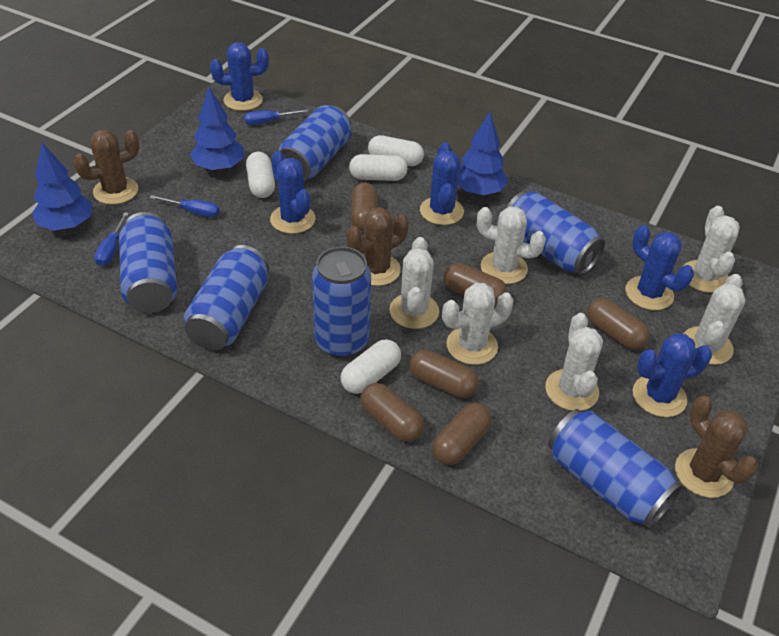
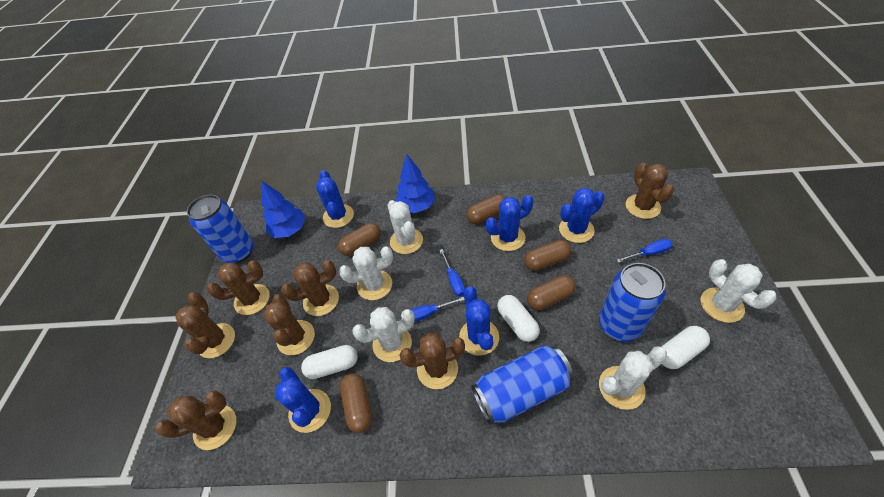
blue can: [119,212,177,313] [184,245,269,350] [279,105,351,181] [312,247,371,358] [506,191,605,275] [548,409,682,529] = 6 -> [187,195,253,263] [472,345,574,425] [599,263,665,342] = 3
blue tree: [32,143,93,231] [190,87,244,171] [458,112,508,196] = 3 -> [261,181,305,238] [395,154,435,213] = 2
brown cactus: [73,129,140,205] [347,207,409,286] [675,396,758,498] = 3 -> [156,391,236,450] [175,292,235,358] [207,260,270,315] [263,294,315,355] [281,260,339,316] [400,333,465,389] [626,163,674,219] = 7
brown capsule: [351,183,378,231] [360,383,424,442] [409,350,479,398] [432,403,492,465] [444,263,507,305] [587,298,650,350] = 6 -> [338,223,381,256] [340,373,372,433] [467,195,505,224] [524,240,571,271] [527,275,576,310] = 5
white cactus: [389,237,439,329] [442,283,514,365] [477,206,546,284] [545,313,603,411] [683,206,740,293] [684,274,745,365] = 6 -> [339,246,393,300] [352,307,415,362] [387,200,423,254] [599,346,667,410] [700,259,776,323] = 5
white capsule: [246,152,275,198] [341,339,401,394] [349,154,408,181] [368,135,424,166] = 4 -> [301,345,358,379] [497,295,540,342] [661,326,710,369] = 3

